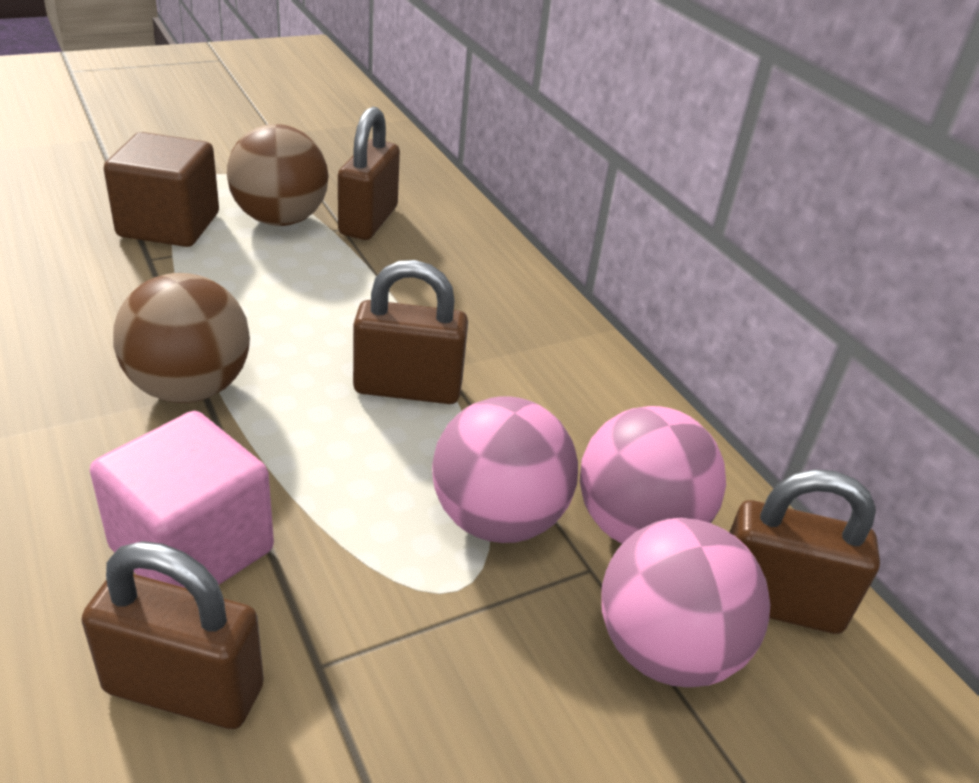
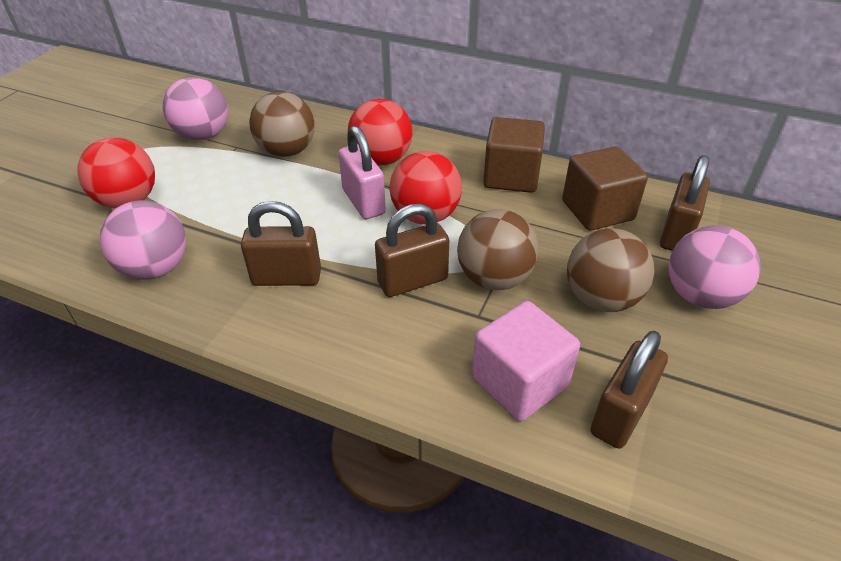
brown ball: [113,273,250,403] [227,124,328,226] = 2 -> [249,91,315,157] [457,209,539,290] [567,228,655,312] = 3
brown cube: [104,132,219,247] = 1 -> [483,117,545,193] [562,146,648,231] = 2
pink padlock: none = 0 -> [338,126,386,219] = 1
red ball: none = 0 -> [77,138,155,209] [348,99,413,166] [389,151,462,224] = 3

